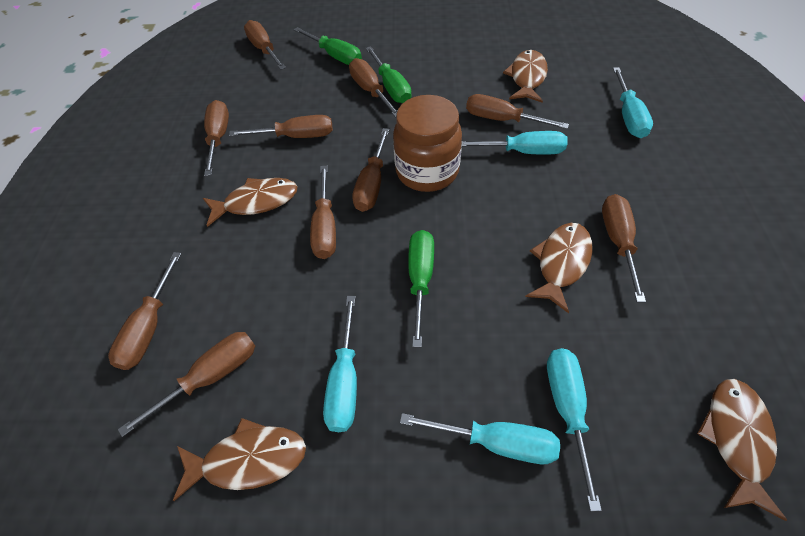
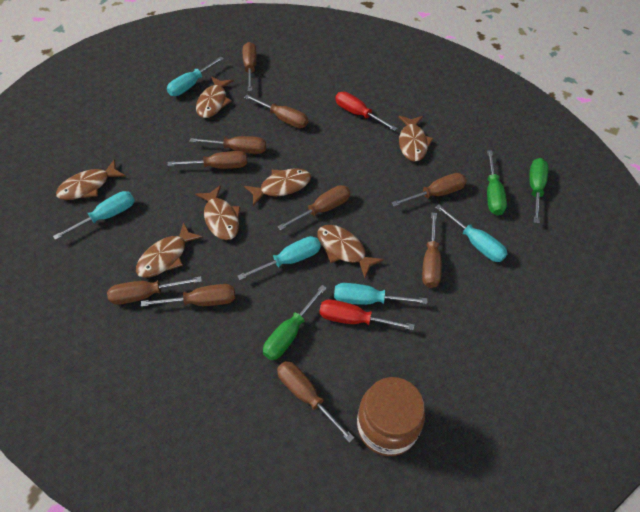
brown fish: [173,418,306,501] [203,178,297,227] [503,50,548,103] [525,223,593,313] [697,379,787,521] = 5 -> [56,159,126,200] [136,222,203,278] [195,185,241,240] [196,76,233,118] [244,168,311,206] [317,225,384,278] [399,116,434,162] = 7
red screwdriver: none = 0 -> [319,300,414,330] [335,92,397,131] = 2

